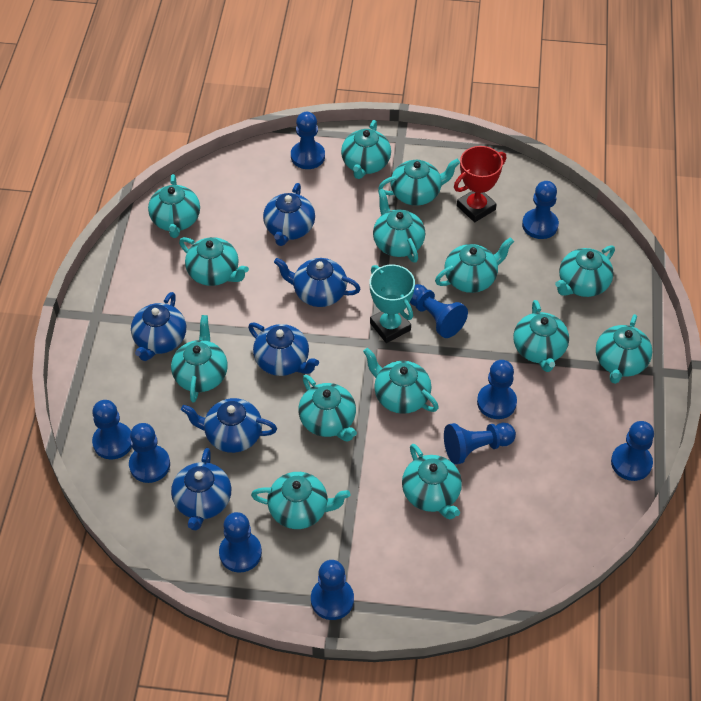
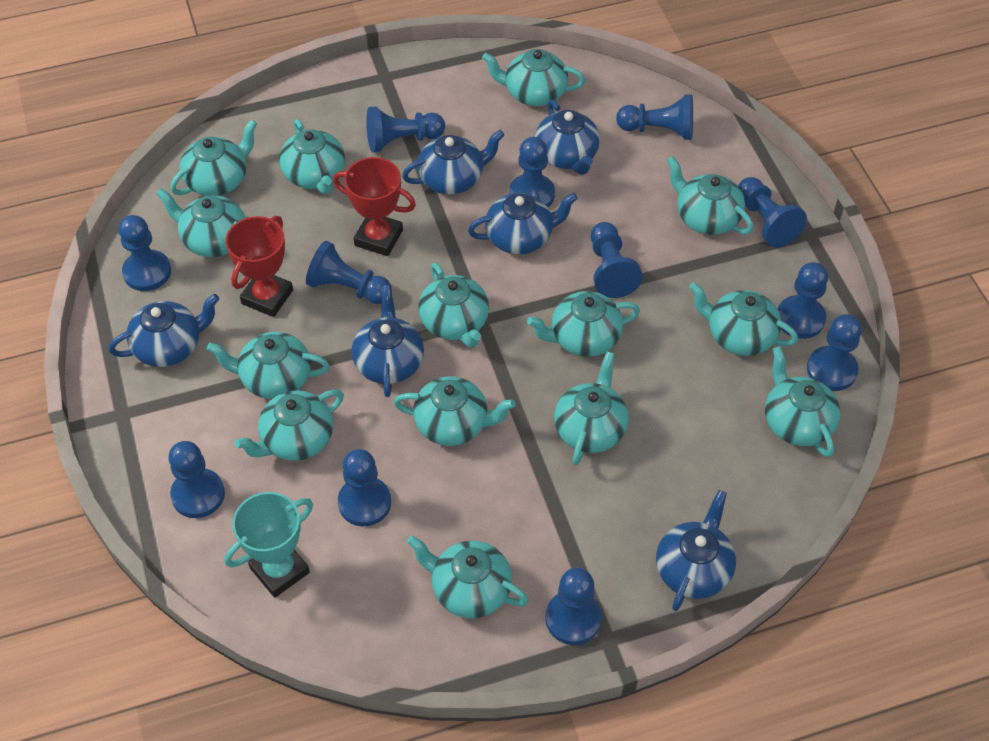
blue pawn: [92,400,132,459] [129,423,170,483] [219,512,262,573] [291,112,325,169] [311,560,354,620] [410,284,468,338] [444,423,516,465] [477,360,517,419] [522,181,559,239] [611,421,654,481] = 10 -> [119,215,171,291] [168,441,225,518] [306,241,392,304] [338,449,391,526] [366,107,445,152] [509,137,555,207] [545,568,601,645] [591,222,643,298] [616,94,693,140] [738,177,807,247] [778,262,828,339] [807,314,862,391] = 12
red trophy: [454,146,506,222] = 1 -> [225,216,293,317] [333,157,416,256] = 2

